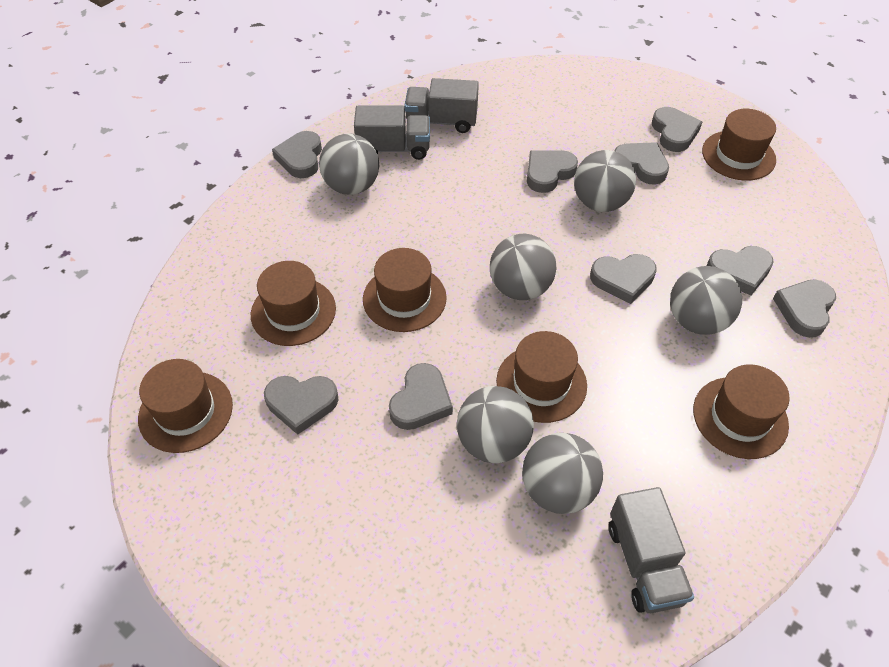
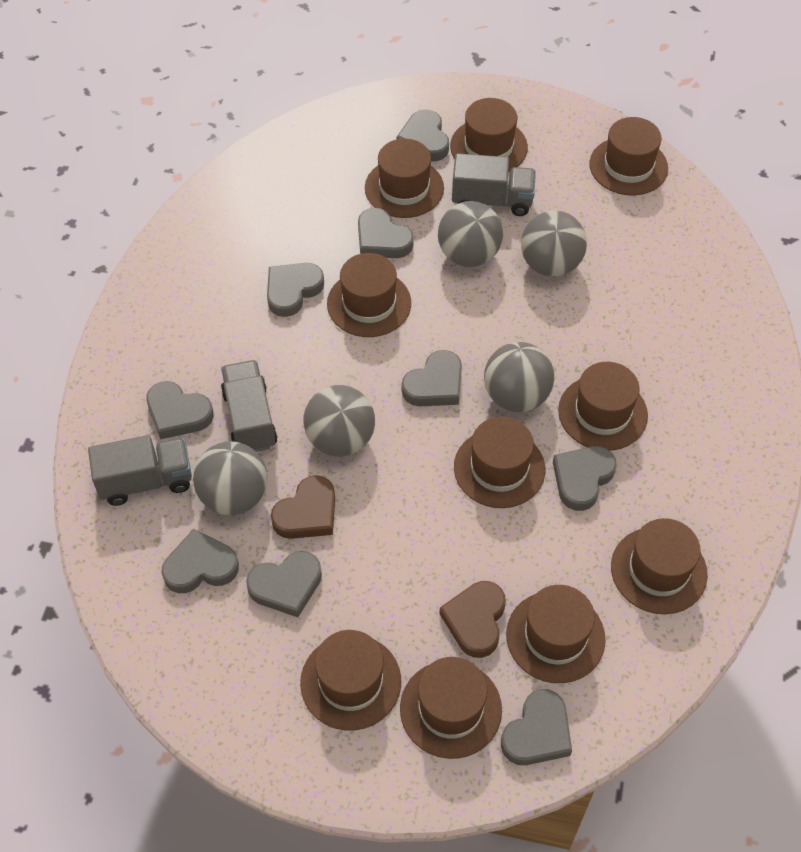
brown hat: [138,359,233,453] [251,261,336,346] [363,248,447,332] [496,331,587,423] [693,364,790,459] [702,109,776,181] = 6 -> [300,630,401,731] [327,253,411,337] [365,139,444,218] [400,657,502,759] [450,98,528,172] [454,417,545,508] [506,585,606,683] [558,362,648,451] [590,117,668,196] [611,518,708,614] = 10
brown heart: none = 0 -> [271,475,335,539] [439,581,506,658] = 2
grey ball: [319,134,379,195] [457,386,534,463] [490,234,557,300] [522,433,603,514] [574,150,636,212] [670,266,742,335] = 6 -> [193,441,268,515] [303,385,375,457] [438,201,503,267] [484,342,554,412] [521,210,587,277] = 5

